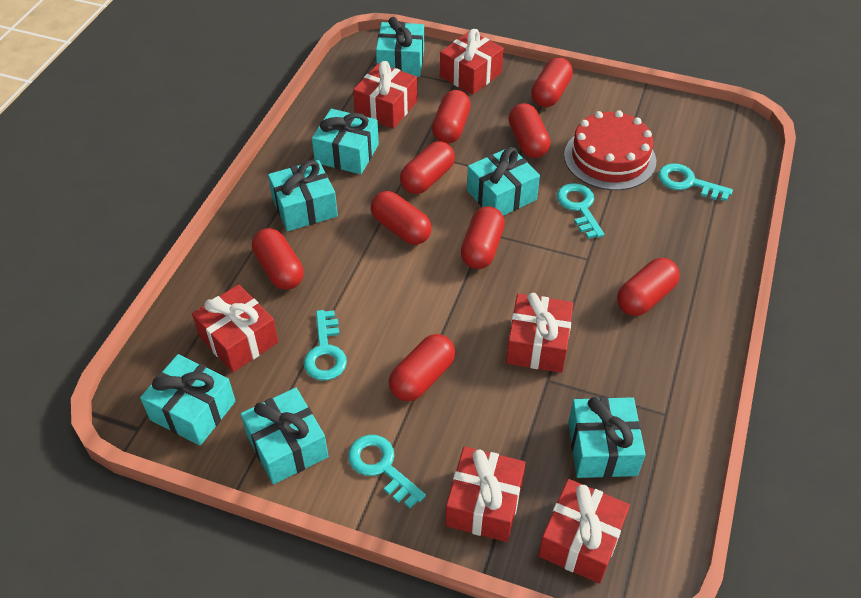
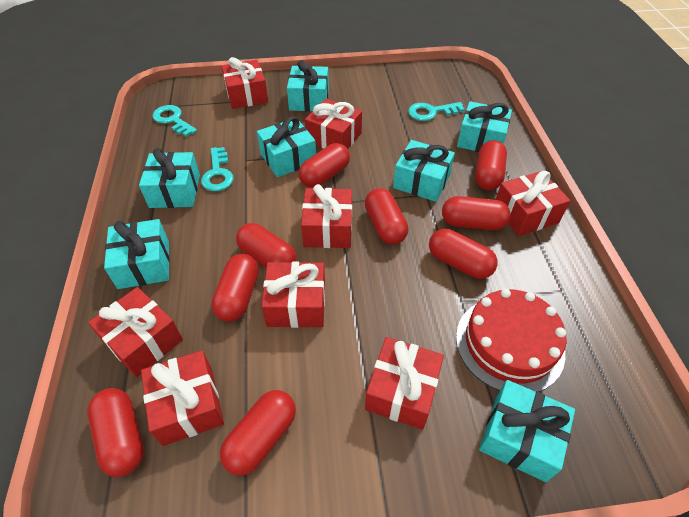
red gift: [192,284,279,373] [353,61,417,129] [440,29,504,95] [445,447,526,542] [506,293,573,373] [538,479,630,584] = 6 -> [88,287,183,377] [141,350,224,446] [221,57,268,109] [261,261,325,328] [301,184,352,248] [305,99,362,149] [365,337,444,430] [496,171,571,236] = 8
turquoise key: [304,310,347,381] [348,435,426,508] [557,183,604,239] [658,163,733,201] = 4 -> [153,105,197,137] [201,147,234,191] [408,102,465,121] = 3

